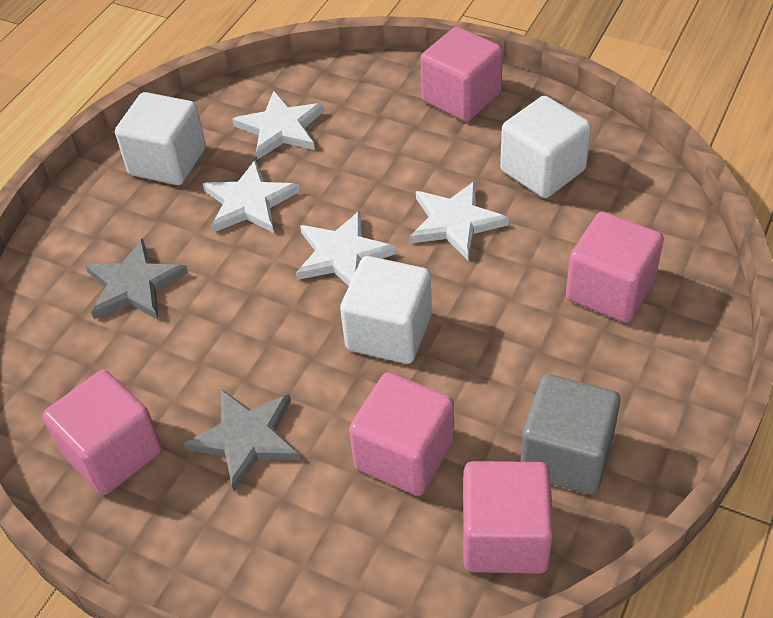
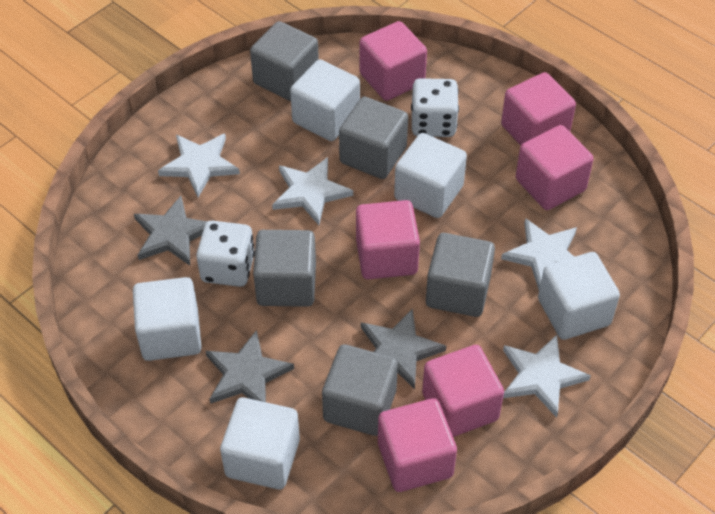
grey cube: [520,374,621,494] = 1 -> [250,21,319,101] [253,230,316,307] [322,344,398,436] [339,97,408,179] [426,233,495,317] = 5
grey star: [85,238,188,320] [184,389,300,491] = 2 -> [134,196,208,266] [205,330,294,404] [361,308,446,390] = 3
pink cube: [43,370,162,495] [349,372,454,496] [420,27,503,122] [463,461,553,574] [566,211,664,323] = 5 -> [356,200,420,280] [360,21,427,101] [378,398,457,492] [422,345,504,437] [501,72,576,146] [516,125,594,210] = 6
white cube: [115,92,206,185] [340,256,432,364] [500,96,591,198] = 3 -> [133,277,202,361] [220,397,300,489] [290,59,360,141] [394,133,467,218] [538,252,620,340] = 5
white dice: none = 0 -> [196,221,255,287] [411,78,459,137] = 2

